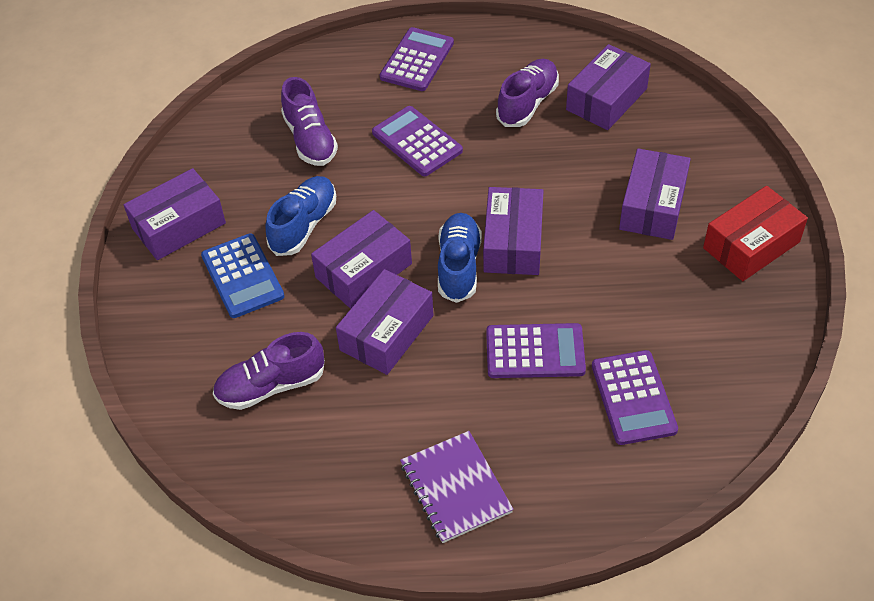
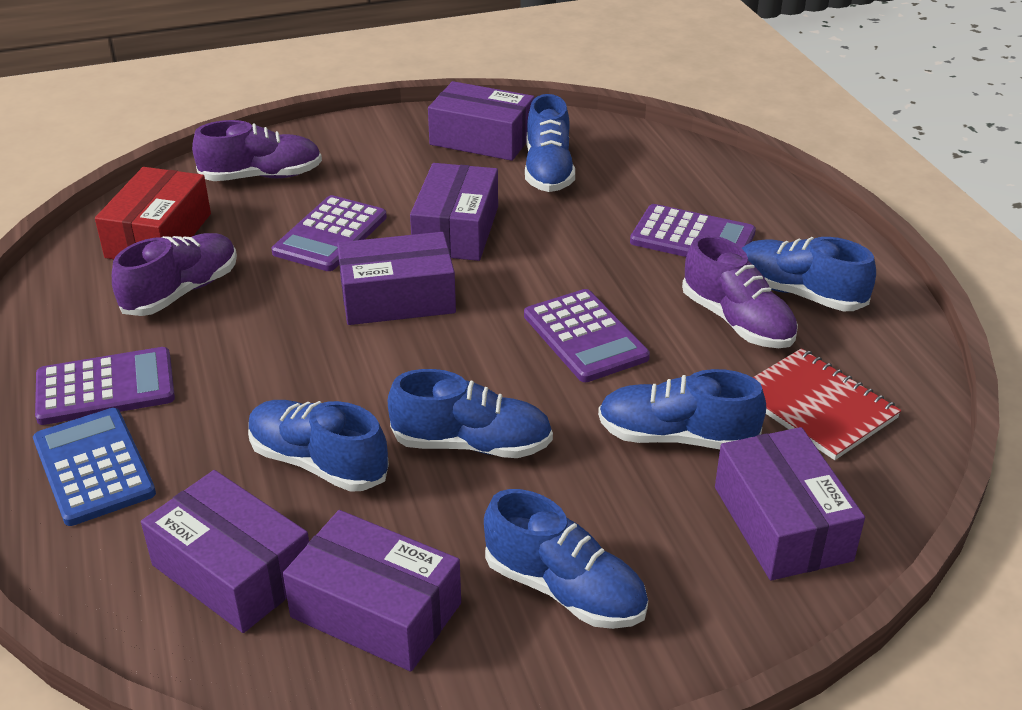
blue shoe: [266,176,336,256] [438,213,482,303] = 2 -> [248,400,389,492] [388,369,553,458] [484,489,648,629] [525,94,575,192] [598,369,766,449] [742,237,876,311] = 6
purple notebook: [400,431,513,543] = 1 -> none = 0
red notebook: none = 0 -> [753,348,901,460] = 1

